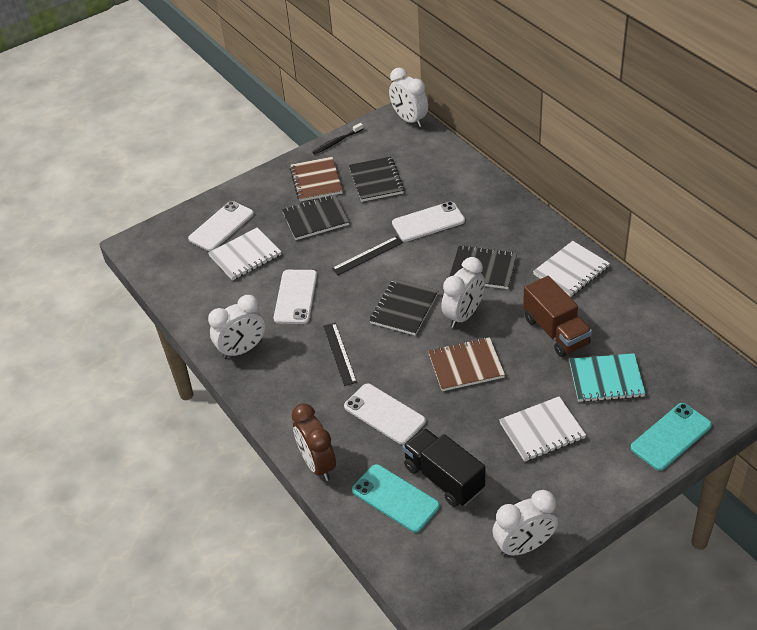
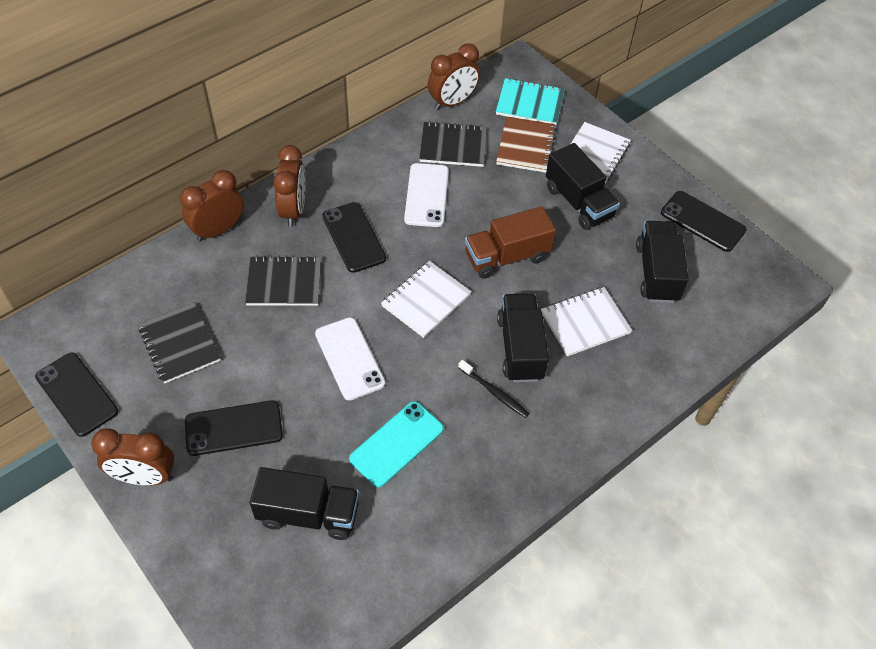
black notebook: [282,195,349,240] [349,157,404,202] [370,279,439,336] [449,245,517,289] = 4 -> [138,303,221,384] [245,255,321,306] [419,121,487,167] = 3
black phone: none = 0 -> [35,352,118,437] [185,400,283,456] [322,202,386,273] [661,191,747,252] = 4
black ruler: [323,323,357,386] [332,236,403,275] = 2 -> none = 0
black truck: [402,428,485,507] = 1 -> [250,467,359,540] [497,293,549,382] [546,143,620,230] [636,221,689,303] = 4
brown clock: [292,404,336,481] = 1 -> [91,428,175,485] [180,170,244,242] [273,145,306,227] [428,43,480,110] = 4
brown notebook: [290,157,343,202] [428,337,505,391] = 2 -> [496,116,557,173] = 1
turquoise phone: [352,464,440,532] [630,403,712,471] = 2 -> [349,401,444,487] = 1
white clock: [208,295,265,359] [389,68,428,127] [441,257,485,328] [493,490,558,557] = 4 -> none = 0
white phone: [188,201,254,251] [274,270,317,324] [344,384,426,444] [392,202,465,242] = 4 -> [315,317,385,401] [404,163,449,227] = 2

